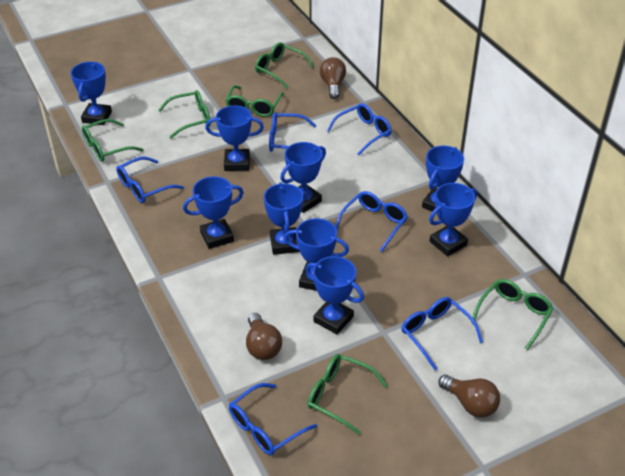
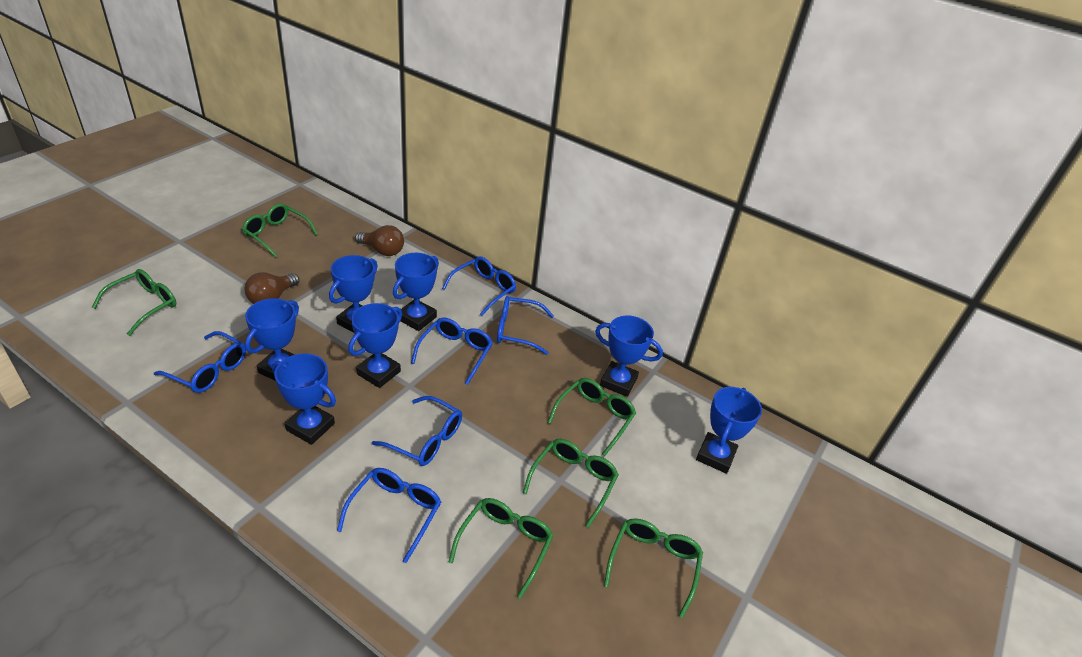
blue trophy: [71,62,112,125] [183,176,244,249] [205,105,264,171] [264,182,303,255] [280,142,326,213] [284,218,349,291] [306,256,364,335] [422,146,464,212] [429,183,477,256] = 9 -> [245,298,299,381] [272,354,336,445] [329,255,378,333] [348,303,402,388] [393,253,439,331] [595,316,663,397] [696,387,762,474] = 7
brown light bulb: [246,313,282,360] [320,57,346,99] [438,374,500,418] = 3 -> [245,272,299,304] [355,225,404,256] = 2

